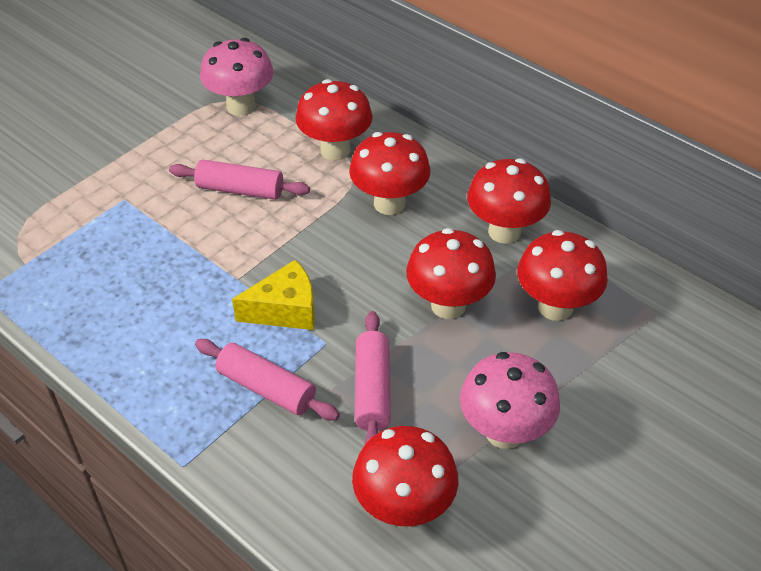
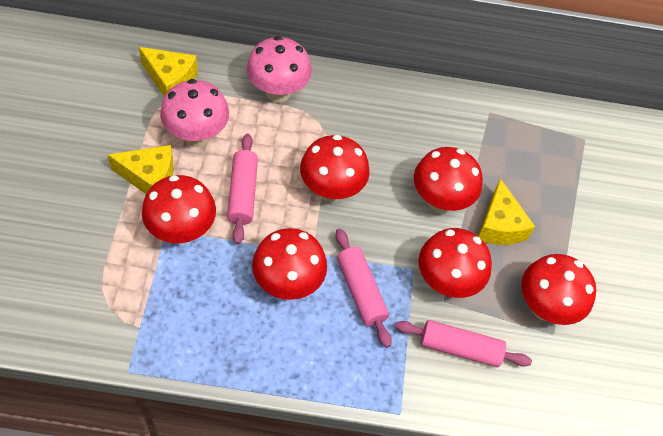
yellow cheese: [232,259,315,330] = 1 -> [108,145,174,194] [139,47,198,97] [478,178,535,245] = 3

